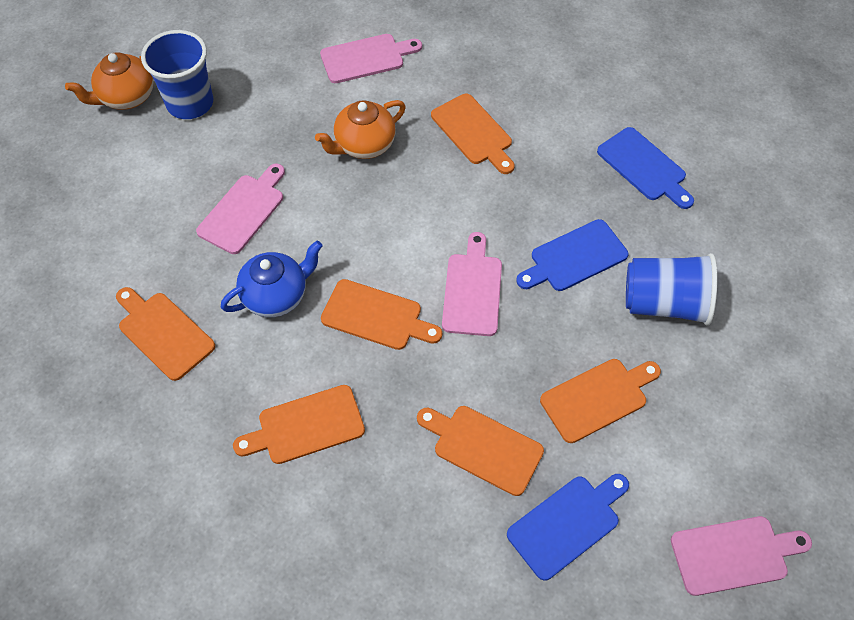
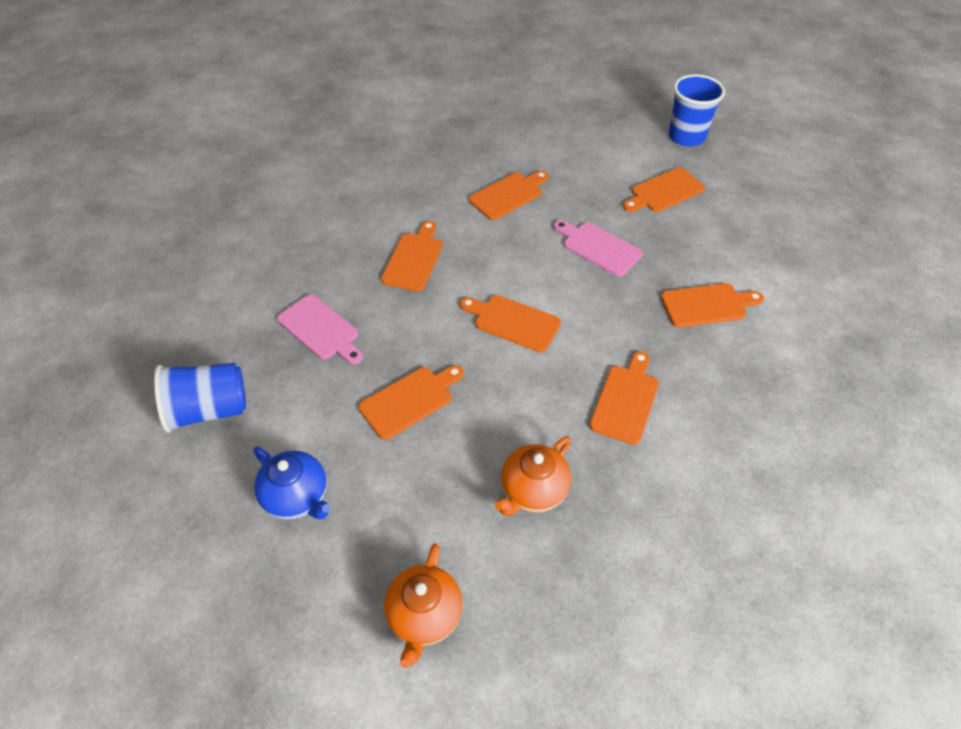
blue cutting board: [507,474,629,581] [516,219,628,291] [597,127,694,209] = 3 -> none = 0
orange cutting board: [116,287,215,381] [233,385,365,464] [321,279,442,350] [417,406,544,496] [431,94,515,174] [540,359,661,443] = 6 -> [359,365,464,440] [381,221,443,292] [460,295,561,352] [469,171,549,220] [589,351,659,445] [623,167,705,212] [661,283,764,328] = 7
pink cutting board: [196,164,285,254] [320,34,422,83] [442,232,502,336] [671,516,812,596] = 4 -> [277,294,363,364] [554,220,643,277] = 2

